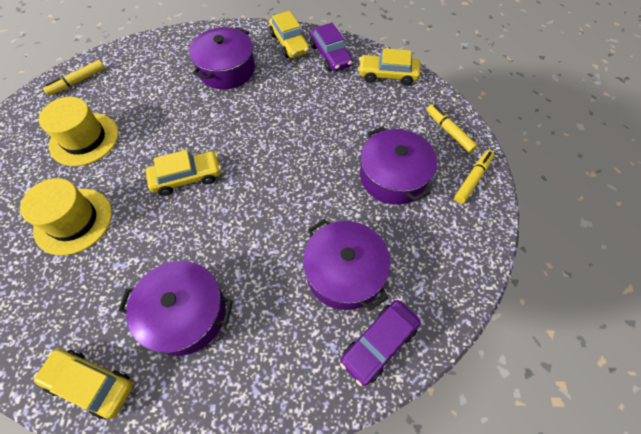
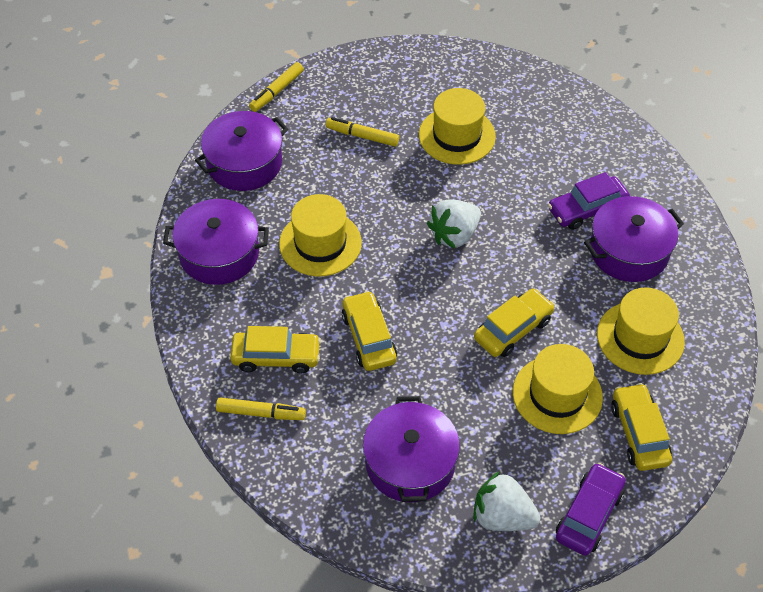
white strawberry: none = 0 -> [427,199,481,249] [473,471,540,531] = 2
yellow hat: [20,178,112,256] [39,97,118,166] = 2 -> [279,194,362,276] [419,88,496,165] [513,344,603,434] [597,287,685,375] = 4

